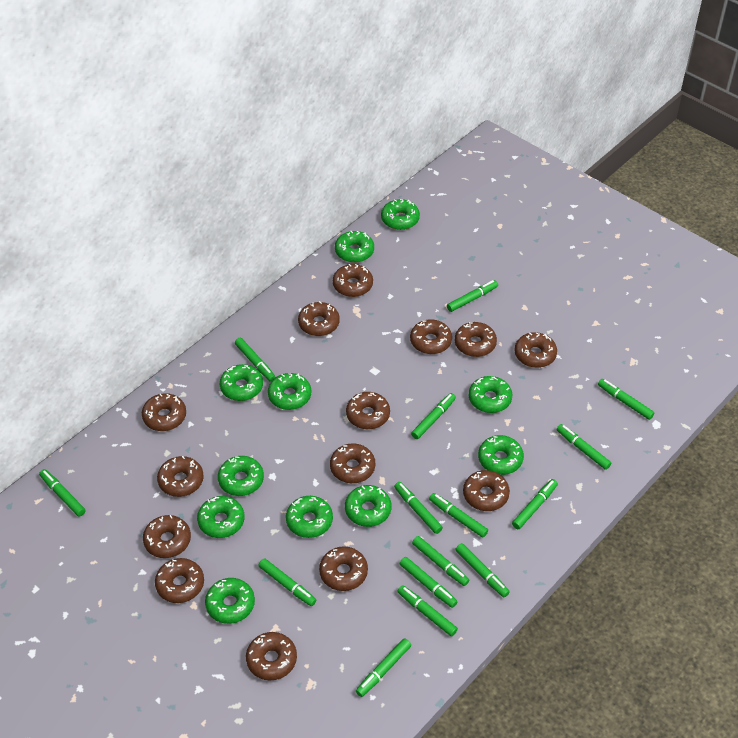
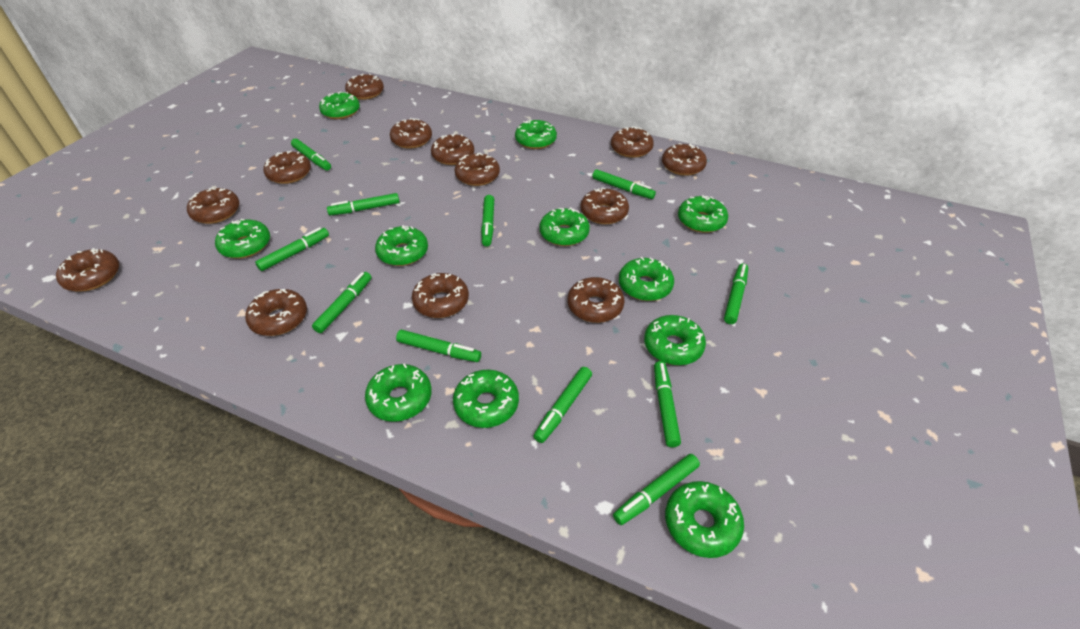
brown donut: [142,393,186,431] [143,515,191,558] [155,558,204,603] [157,456,204,497] [246,632,297,680] [298,301,340,336] [319,546,368,591] [330,443,375,483] [333,264,373,297] [346,392,390,429] [410,319,452,354] [455,322,497,357] [463,470,510,511] [514,332,557,368] = 14 -> [56,248,119,291] [187,187,240,224] [245,289,307,336] [263,151,311,184] [345,73,384,100] [390,118,432,149] [412,273,469,318] [431,133,474,165] [455,153,500,186] [567,277,624,323] [580,188,629,224] [611,126,654,158] [662,143,707,176] = 13
green marker: [39,469,86,517] [235,338,276,382] [258,558,316,606] [356,638,411,697] [394,482,443,534] [398,585,458,636] [400,557,457,608] [411,393,456,439] [412,536,469,586] [429,493,488,537] [447,280,498,312] [455,543,510,597] [512,479,558,529] [557,424,611,470] [598,379,655,420] = 15 -> [255,227,329,271] [291,138,331,171] [312,272,371,333] [327,193,400,215] [396,330,481,362] [481,195,494,246] [533,367,592,443] [592,169,656,199] [613,454,700,525] [654,361,681,447] [724,264,748,324] = 11

